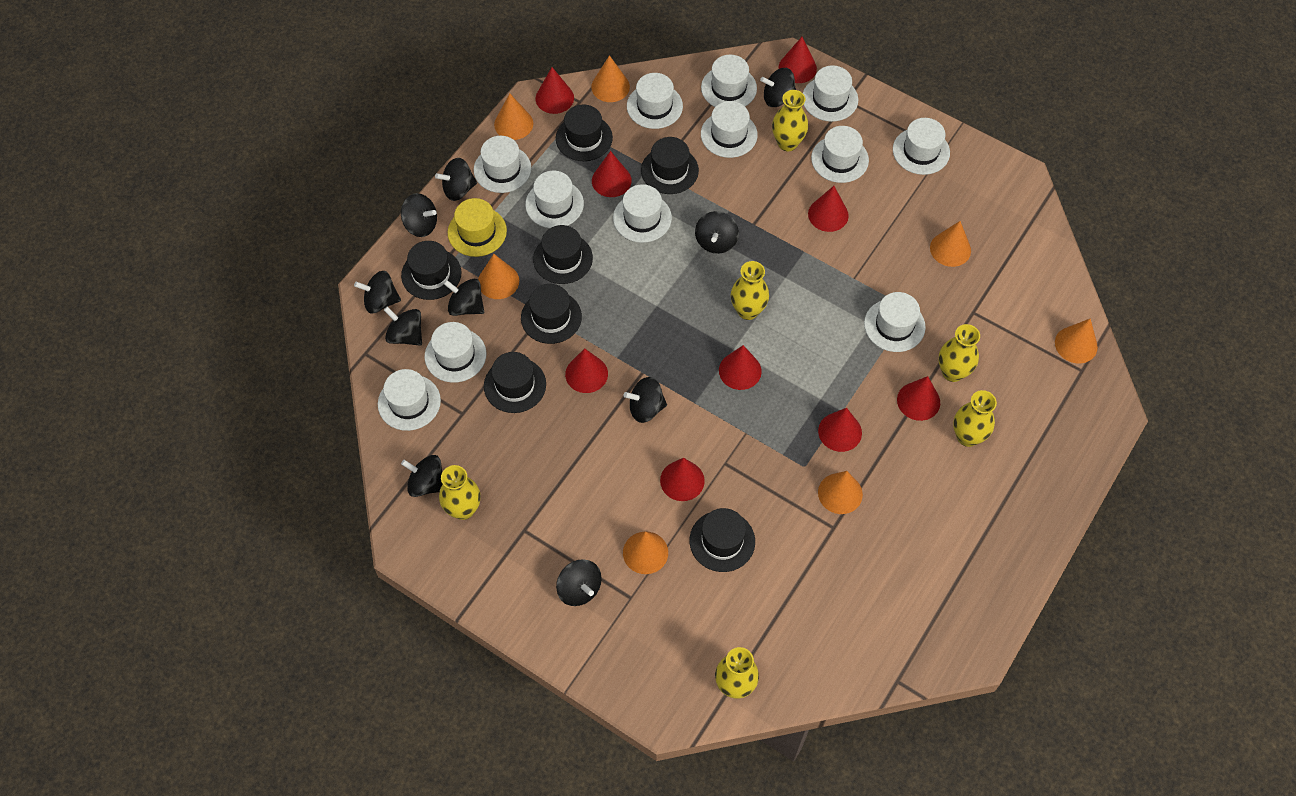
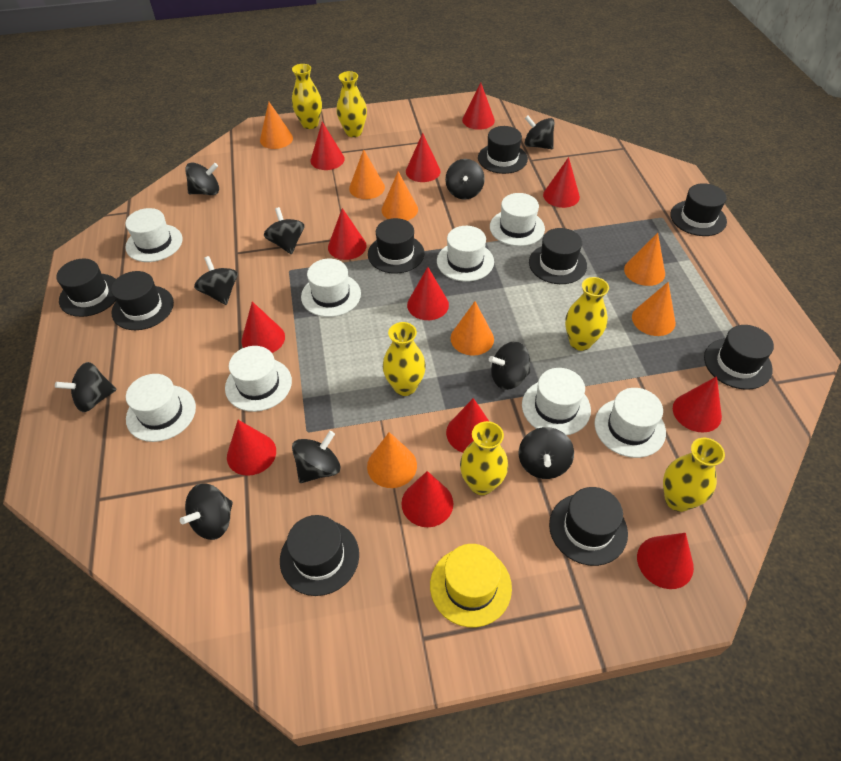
black hat: [401,241,462,300] [484,352,546,413] [521,284,582,344] [533,225,593,284] [556,104,613,161] [641,137,699,194] [690,508,755,572] = 7 -> [56,259,116,317] [111,271,174,330] [280,515,359,596] [368,218,425,274] [478,126,528,174] [529,228,587,284] [549,487,628,566] [670,183,727,236] [704,325,774,390] = 9
red cone: [535,67,574,114] [565,348,608,393] [592,151,632,197] [660,458,705,501] [719,345,762,390] [779,37,817,83] [808,186,849,232] [818,408,862,452] [897,376,940,421] = 9 -> [227,420,276,476] [242,301,285,353] [310,122,345,170] [328,208,367,260] [401,471,453,527] [406,133,440,182] [407,267,449,320] [446,398,490,453] [462,83,495,130] [543,157,580,208] [637,533,694,589] [673,376,722,432] = 12
white hat: [378,369,441,431] [425,322,486,383] [474,136,531,193] [525,171,584,228] [613,184,672,243] [627,73,683,129] [701,55,757,107] [701,101,758,158] [803,65,858,122] [811,126,869,183] [864,292,926,352] [893,118,950,175] = 12 -> [125,208,183,262] [126,374,196,442] [225,346,292,412] [301,259,361,317] [437,226,494,282] [490,193,545,246] [522,368,591,435] [594,388,666,458] = 8

